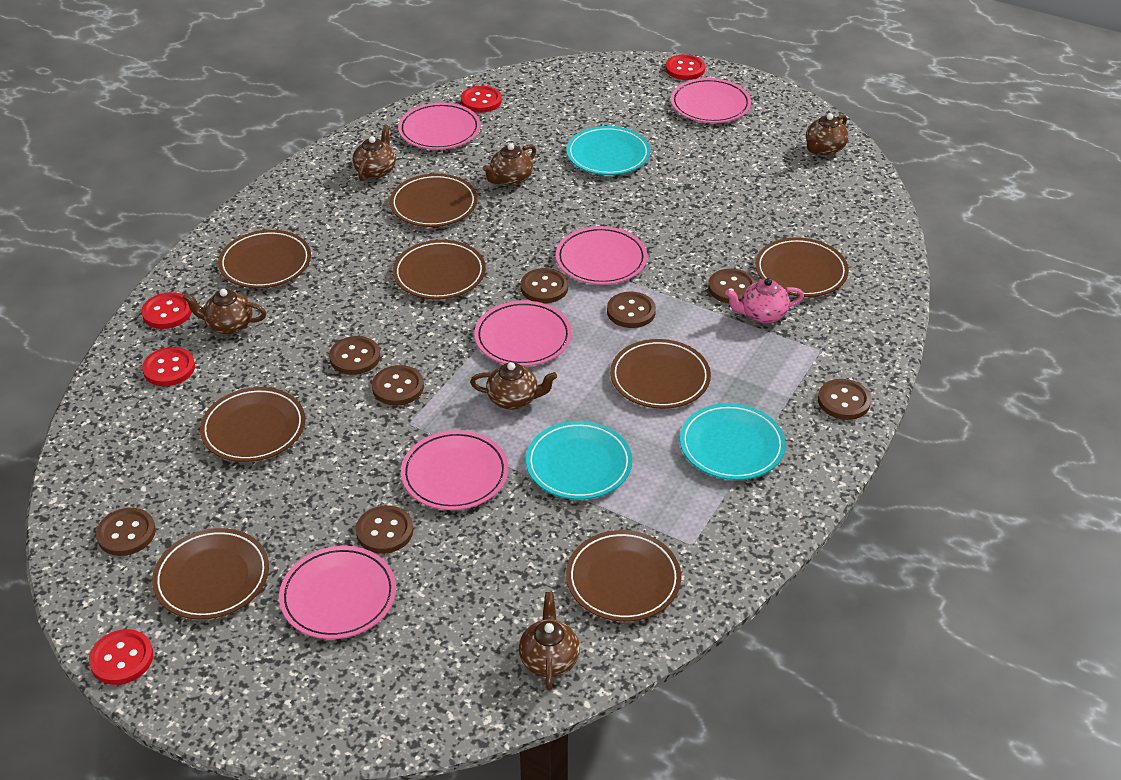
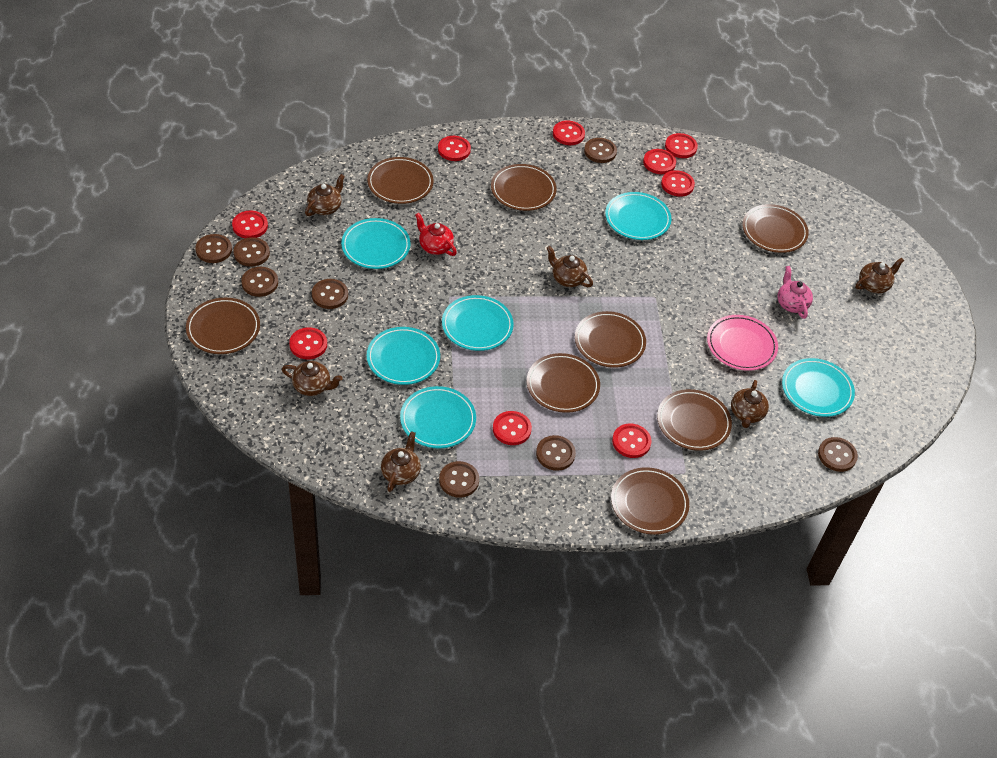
pink plate: [279,546,396,639] [398,103,481,150] [401,430,508,510] [474,301,572,366] [556,226,647,285] [671,78,751,123] = 6 -> [707,315,778,371] = 1
red button: [89,629,153,685] [141,292,192,329] [142,347,195,386] [461,86,502,112] [665,54,705,80] = 5 -> [232,211,268,238] [289,327,327,359] [438,136,471,161] [493,411,532,445] [553,120,585,145] [612,424,652,458] [643,149,676,174] [661,170,695,197] [665,133,698,158] = 9
red teapot: none = 0 -> [415,213,457,256] = 1
turquoise plate: [526,421,632,500] [566,126,650,175] [680,403,785,480] = 3 -> [341,218,411,269] [367,327,440,385] [400,386,476,448] [442,295,514,351] [605,192,671,240] [782,358,855,417] = 6

